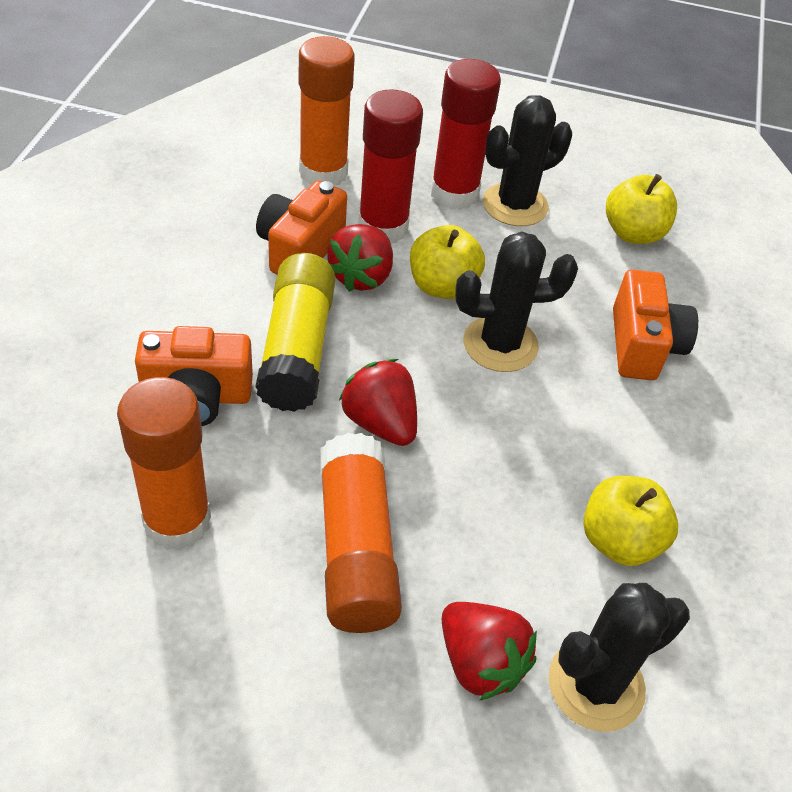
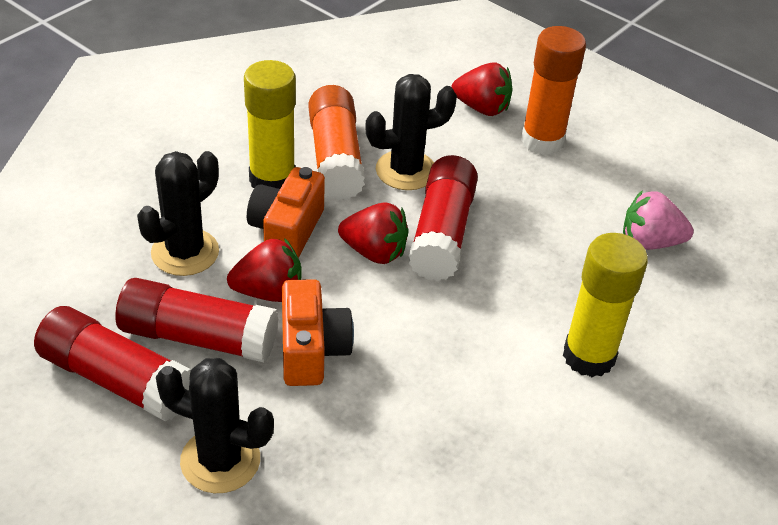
orange camera: [135,326,253,426] [256,181,347,274] [613,269,698,380] = 3 -> [247,167,325,258] [282,279,354,386] = 2
orange glue stick: [117,377,211,550] [299,36,355,186] [319,433,402,633] = 3 -> [308,85,365,201] [521,26,586,155] = 2
pink strawberry: none = 0 -> [623,190,694,250] = 1
red glue stick: [358,89,423,243] [431,59,501,210] = 2 -> [34,306,191,422] [115,278,278,362] [409,155,478,281] = 3
yellow apple: [410,225,485,299] [583,476,678,566] [606,174,677,244] = 3 -> none = 0
yellow glue stick: [255,253,335,412] = 1 -> [244,60,296,189] [563,233,648,377] = 2

